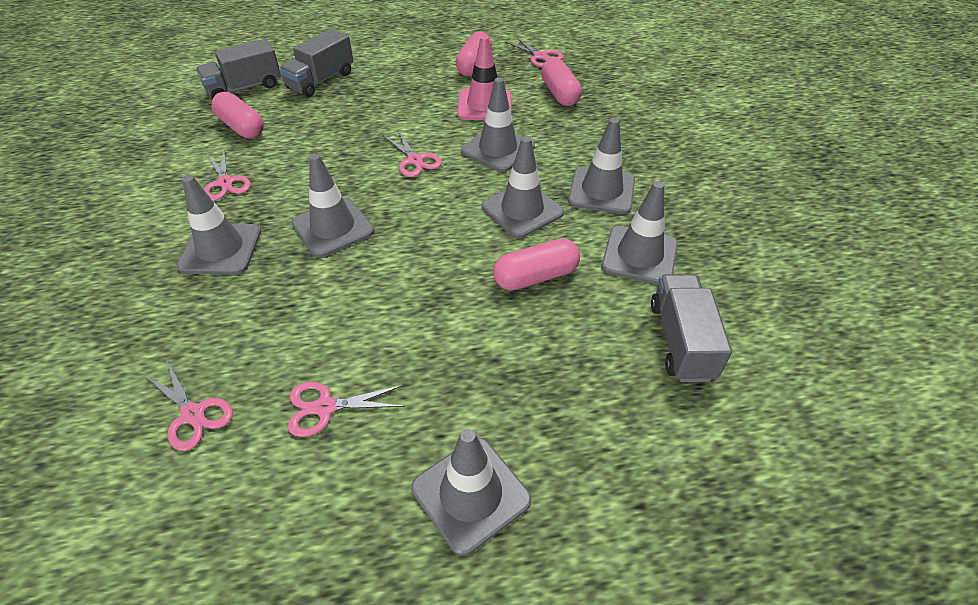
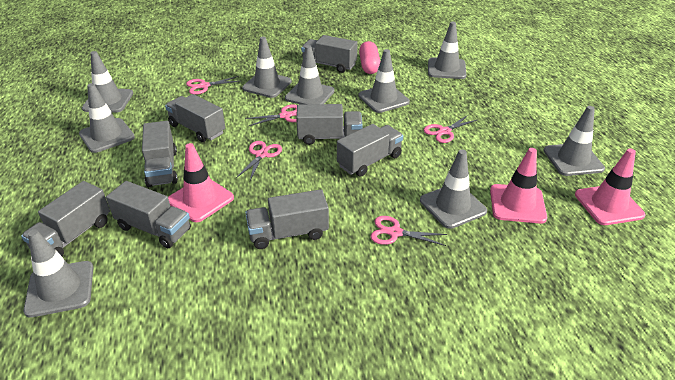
grey traffic cone: [177,175,261,274] [292,154,374,257] [411,428,531,556] [461,78,535,172] [482,136,564,238] [568,118,635,214] [602,181,678,285] = 7 -> [23,230,93,318] [79,83,135,153] [82,51,133,113] [242,36,292,98] [285,45,335,105] [358,49,410,113] [420,150,487,229] [428,22,466,79] [543,106,605,176] = 9
grey truck: [196,39,281,98] [279,29,353,97] [651,274,732,382] = 3 -> [21,181,110,257] [106,181,191,248] [142,121,178,187] [165,94,225,142] [245,189,329,249] [296,104,363,145] [301,35,357,73] [337,124,403,177] = 8
pink capsule: [211,92,264,139] [455,31,492,76] [493,238,580,290] [541,58,582,106] = 4 -> [359,41,380,74] = 1
pink traffic cone: [457,36,511,120] = 1 -> [168,143,234,222] [490,148,547,224] [575,149,645,225] = 3

